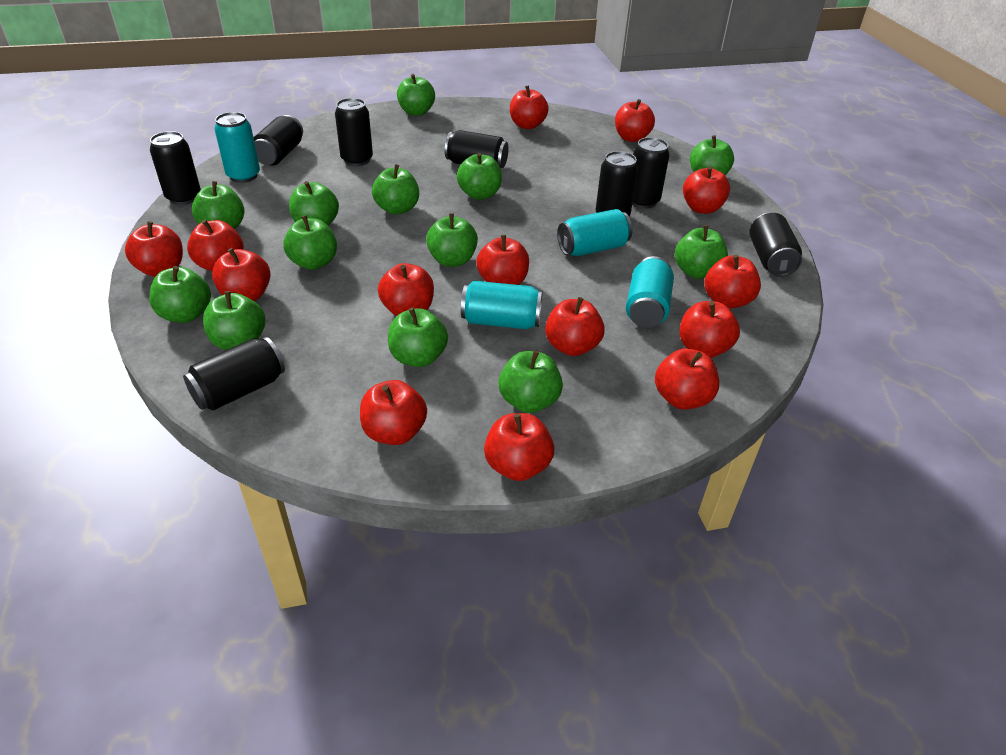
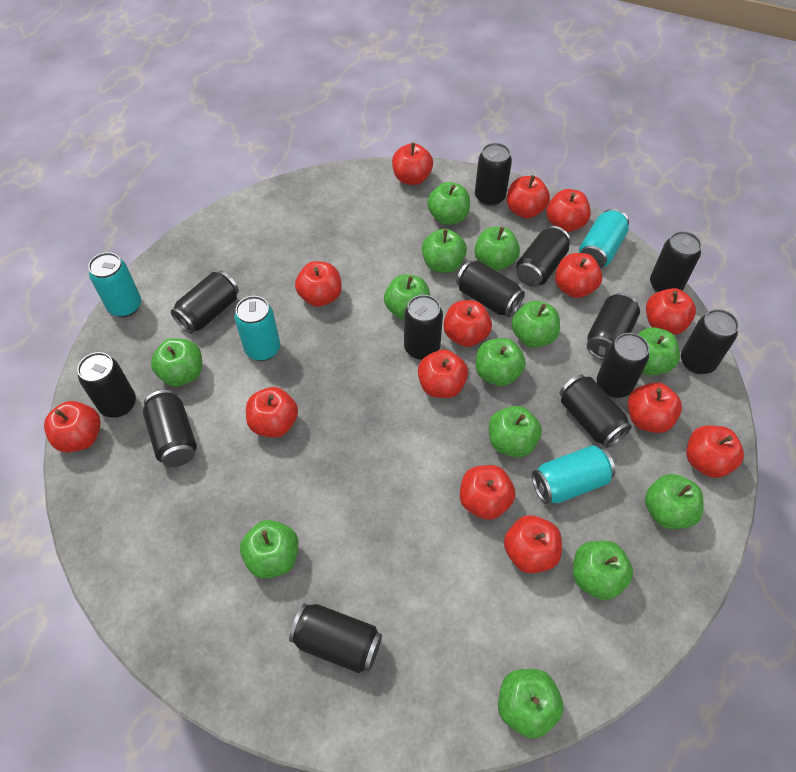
black can: [150,131,201,205] [183,337,285,410] [253,115,303,166] [335,98,373,166] [445,130,509,168] [596,151,638,216] [632,137,670,209] [749,213,802,277] = 8 -> [77,352,136,417] [143,390,197,467] [171,271,239,334] [289,603,382,673] [404,295,443,360] [456,260,525,317] [475,143,512,206] [516,226,571,287] [560,374,632,448] [587,293,640,360] [597,333,649,398] [650,231,702,292] [681,309,739,374] = 13

